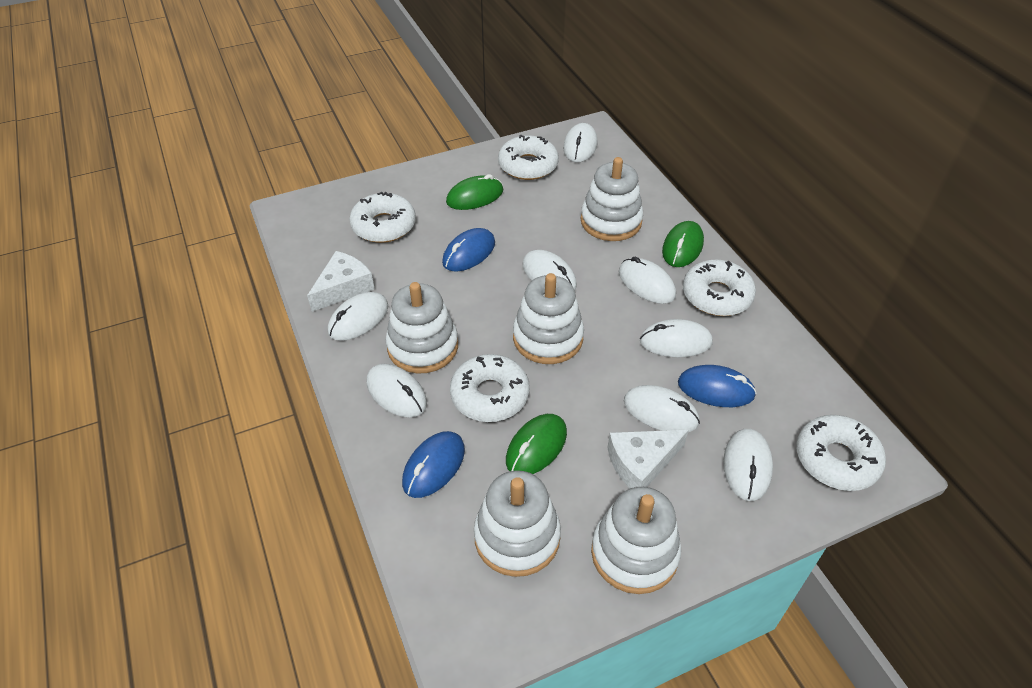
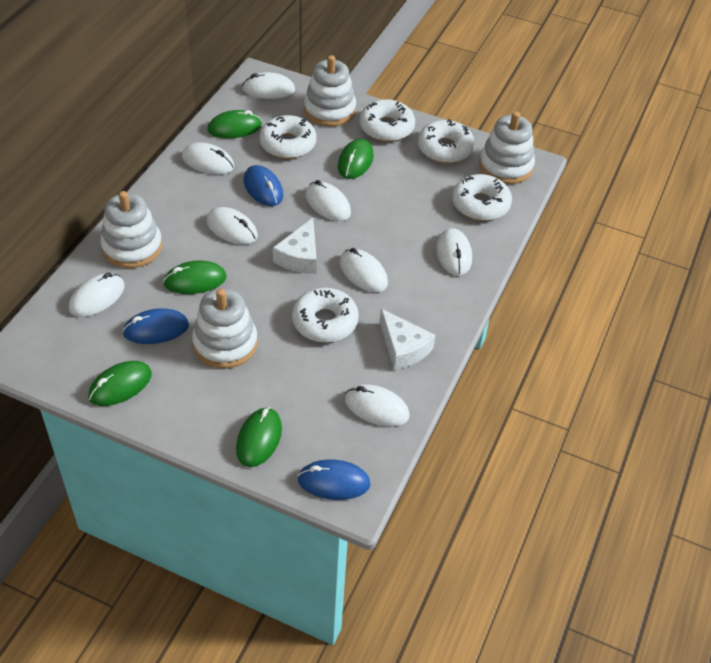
green mouse: [446,174,503,210] [506,414,567,474] [662,221,704,267] = 3 -> [88,361,152,406] [163,260,227,294] [208,110,262,138] [236,407,282,467] [338,139,374,179] = 5
white stacking toy: [386,282,458,374] [474,470,561,577] [513,273,584,364] [581,157,643,241] [591,487,681,594] = 5 -> [100,191,162,268] [192,288,258,369] [304,55,356,127] [479,111,535,184] = 4

